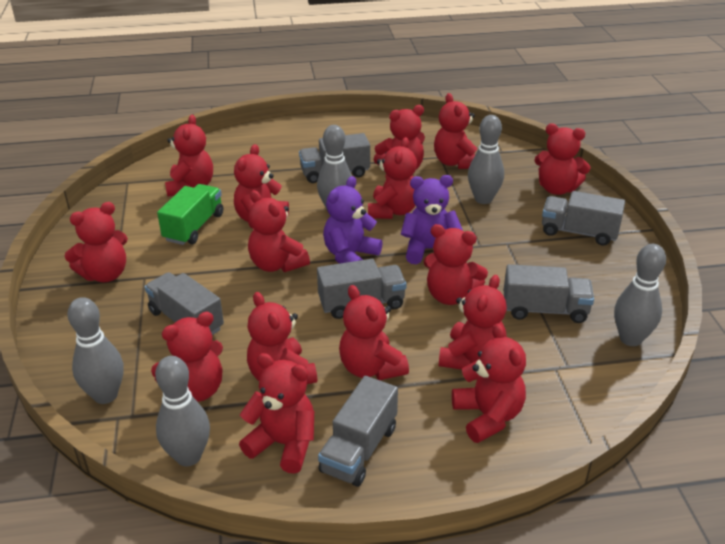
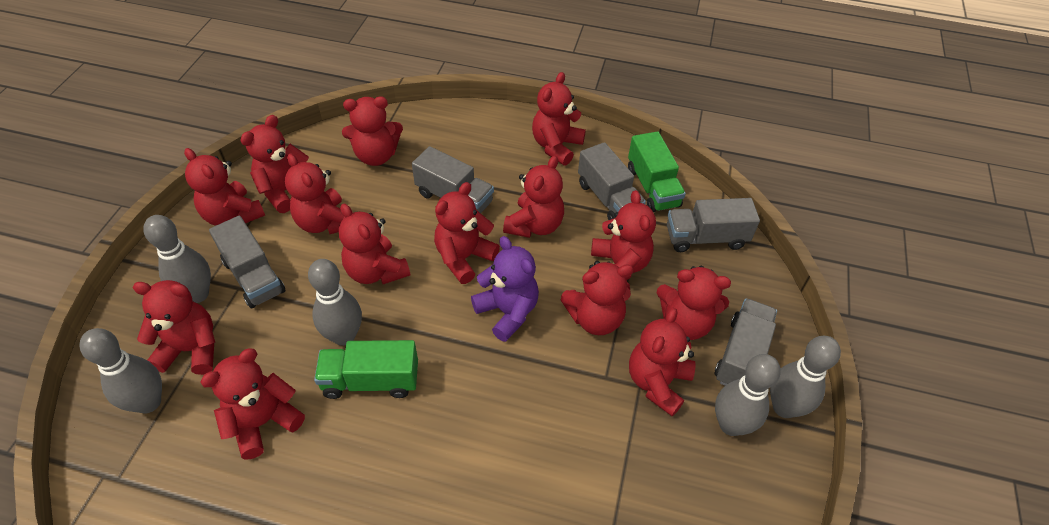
green truck: [157,184,223,245] = 1 -> [314,340,418,399] [628,131,686,212] = 2
grey truck: [145,272,224,335] [299,133,370,183] [317,259,407,319] [318,376,398,487] [504,264,594,323] [542,191,625,245] = 6 -> [209,216,286,308] [412,146,494,213] [578,142,646,220] [667,198,760,252] [715,298,777,386] = 5
purple teddy bear: [323,176,382,264] [401,175,463,264] = 2 -> [471,236,539,342] = 1
red teddy bear: [65,202,128,283] [151,312,223,402] [165,115,213,197] [234,144,289,228] [239,353,314,474] [247,292,317,384] [248,190,310,272] [339,285,409,380] [368,137,417,219] [373,105,425,170] [424,224,488,305] [434,93,477,169] [439,275,507,370] [452,323,526,443] [534,123,591,195] = 15 -> [133,280,215,375] [184,148,265,226] [200,349,305,460] [240,115,309,213] [285,153,353,234] [339,204,410,284] [342,97,403,166] [434,182,500,284] [503,155,564,238] [532,72,586,165] [561,261,634,335] [591,190,656,280] [629,308,696,416] [657,266,731,340] = 14

